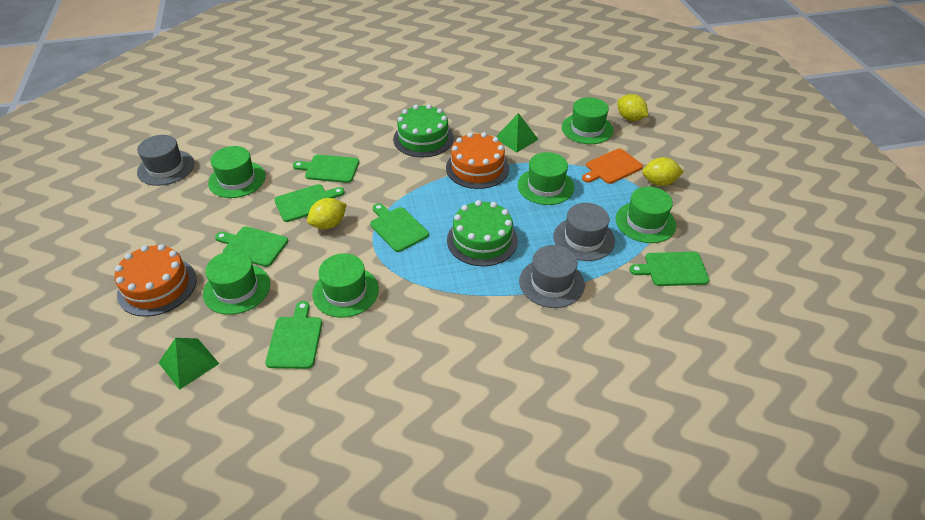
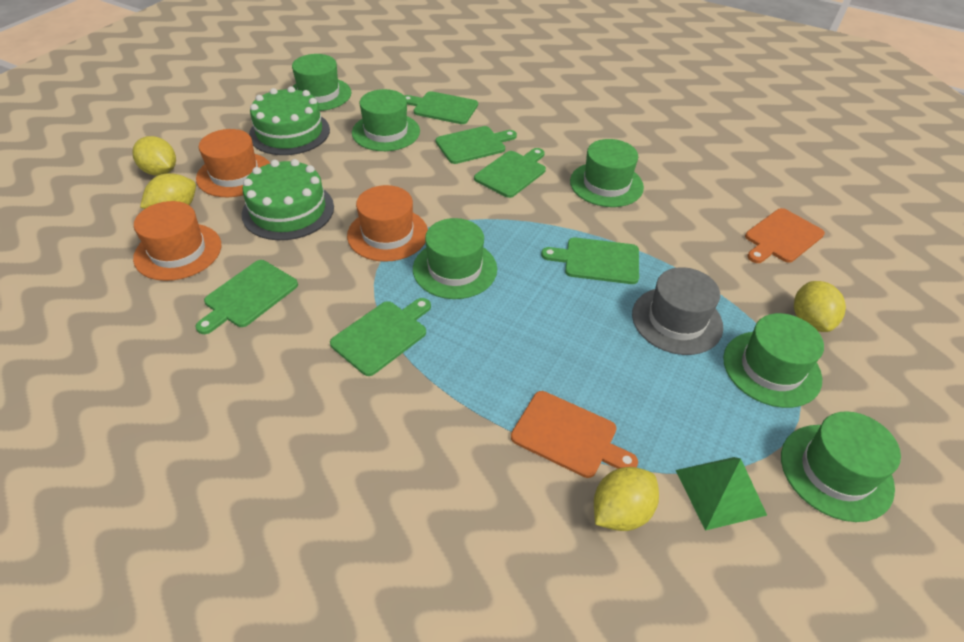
green pyramid: [159,338,219,390] [496,113,539,153] = 2 -> [676,457,767,531] = 1
grey hat: [137,135,194,186] [519,245,585,308] [553,203,615,261] = 3 -> [632,267,723,355] = 1
orange cake: [114,244,197,317] [446,132,509,189] = 2 -> none = 0
orange cutting board: [582,148,643,184] = 1 -> [511,391,638,478] [745,208,825,263] = 2
orange hat: none = 0 -> [133,201,221,281] [196,129,270,197] [347,185,428,262] = 3
yellow lemon: [307,198,347,229] [617,94,648,121] [642,157,684,186] = 3 -> [132,136,176,176] [140,173,196,209] [594,467,659,531] [794,281,846,332] = 4

